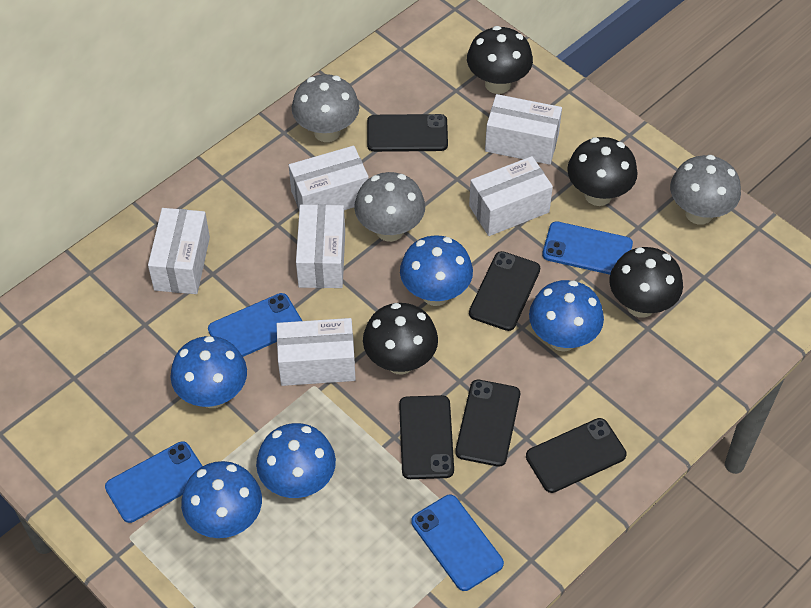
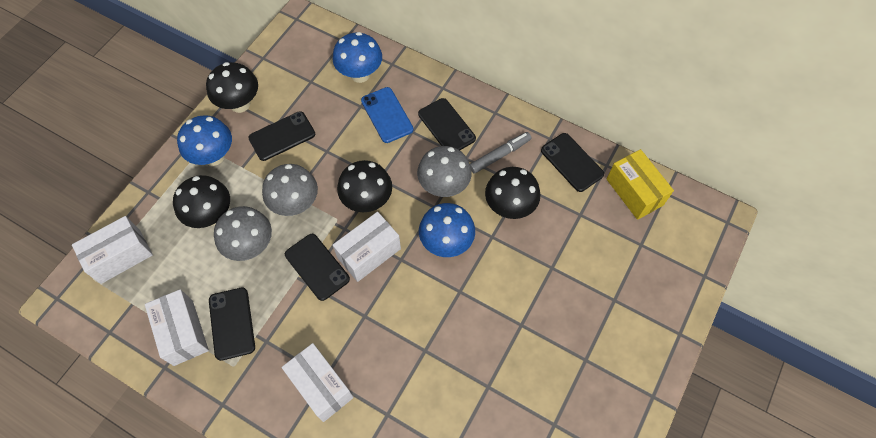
blue mushroom: [170,336,247,408] [181,461,262,538] [256,423,336,498] [400,235,473,306] [529,280,604,352] = 5 -> [177,115,232,166] [332,32,382,83] [419,203,475,257] = 3
blue phone: [105,441,202,523] [208,293,302,357] [411,495,504,591] [542,221,633,275] = 4 -> [361,87,414,143] = 1
grey marker: none = 0 -> [470,132,531,174] = 1
white box: [148,208,210,294] [277,318,356,386] [289,146,369,210] [296,204,345,288] [469,156,553,236] [485,94,562,165] = 6 -> [72,216,153,284] [145,289,209,366] [281,343,354,422] [333,212,401,282] = 4
yellow box: none = 0 -> [607,149,674,220] = 1

